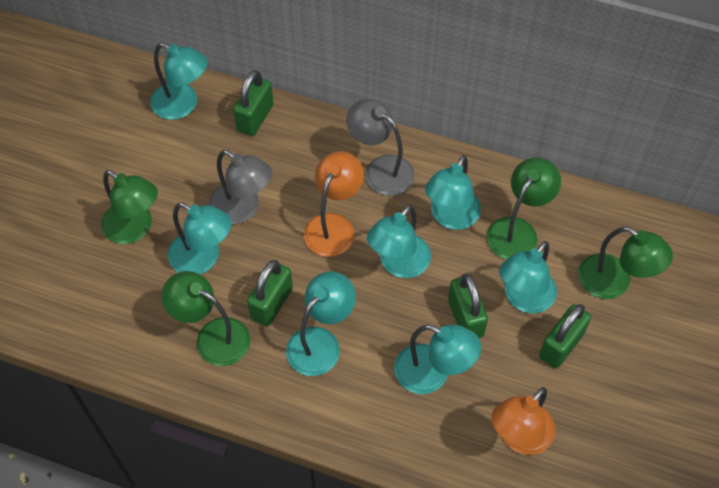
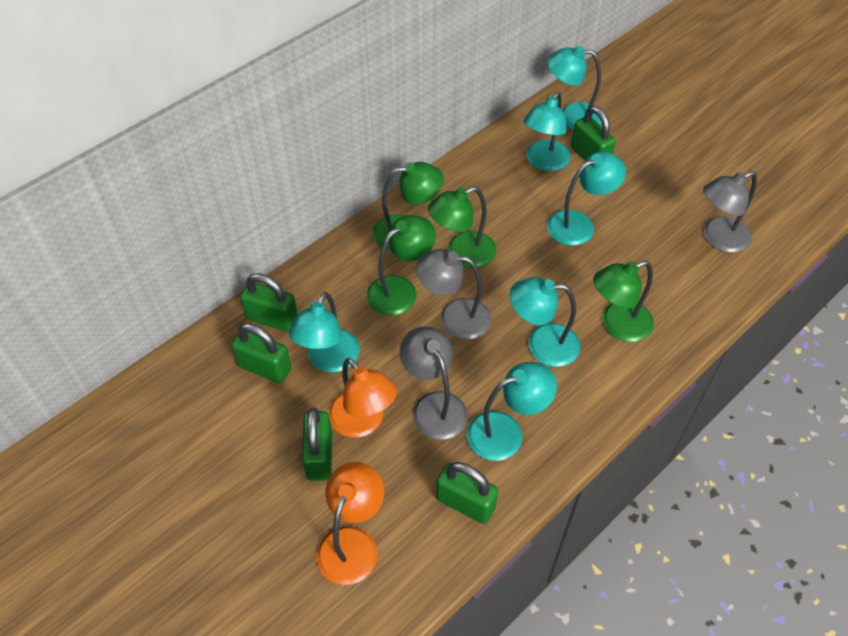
green padlock: [233,70,274,136] [247,260,293,326] [448,274,488,338] [539,304,591,368] = 4 -> [232,323,291,383] [240,273,298,332] [302,408,332,481] [436,462,498,524] [571,106,616,160] = 5
grey lamp: [209,150,272,224] [346,99,414,196] = 2 -> [400,326,468,440] [416,249,491,340] [703,171,757,253] = 3
turquoise lamp: [150,43,208,120] [168,202,232,274] [286,271,356,376] [367,205,431,278] [394,325,481,394] [425,155,481,230] [499,241,557,313] = 7 -> [289,292,360,372] [467,362,557,461] [510,277,580,367] [523,91,571,172] [547,151,626,246] [548,46,602,130] = 6

